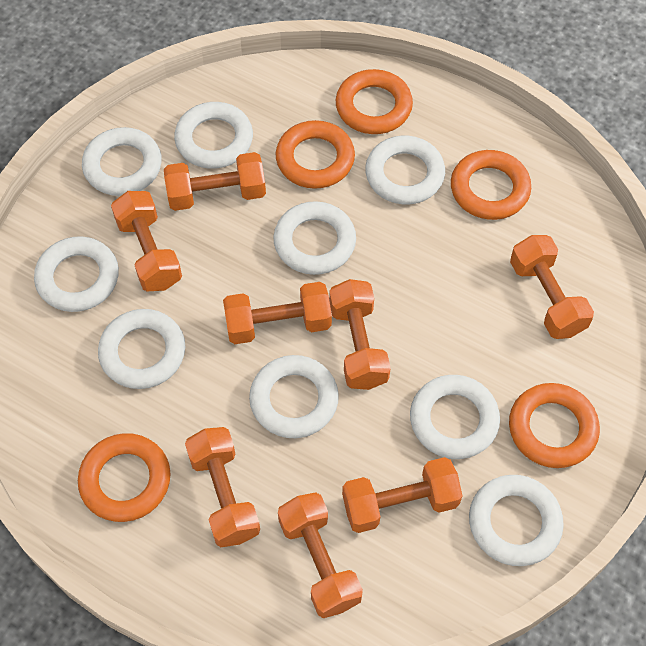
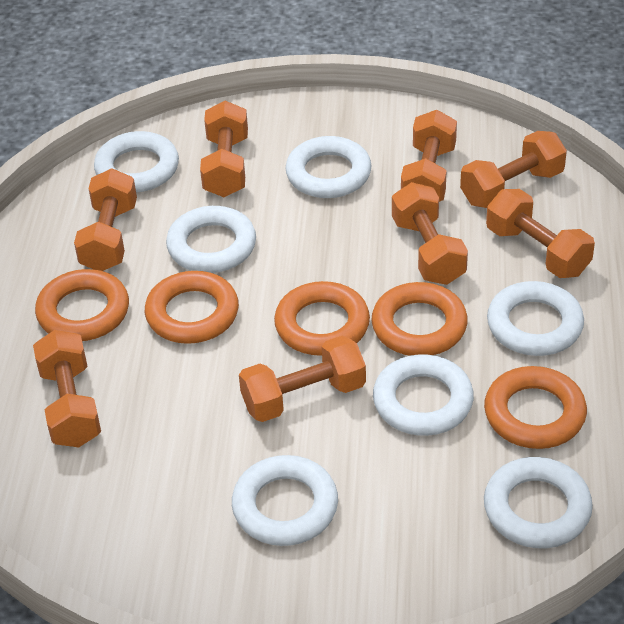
white ring: [34,236,119,312] [82,127,162,196] [98,309,185,389] [174,102,253,169] [249,355,339,438] [273,201,356,275] [365,136,445,204] [410,375,500,459] [469,475,564,566] = 9 -> [94,131,179,193] [166,206,256,273] [232,455,338,546] [285,136,372,198] [373,354,474,436] [484,457,593,548] [487,281,584,356] = 7

